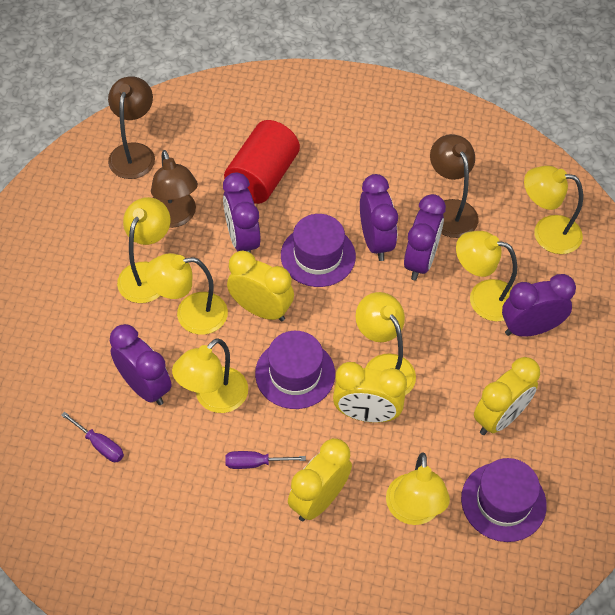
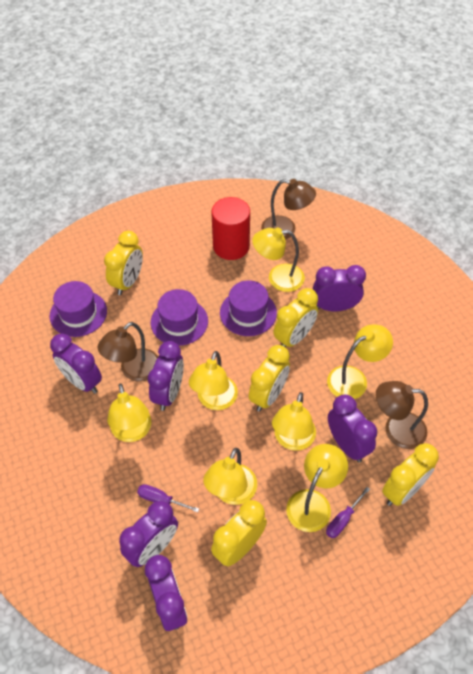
purple clock: [110,324,172,405] [223,172,261,253] [360,174,398,261] [404,194,446,280] [502,274,576,337] = 5 -> [50,334,102,394] [119,501,178,567] [145,555,187,631] [148,341,184,411] [313,265,366,311] [328,395,377,462] = 6
yellow clock: [227,250,294,321] [288,438,352,521] [333,362,407,423] [474,357,540,435] = 4 -> [104,231,143,295] [211,500,267,566] [249,345,290,412] [273,288,318,347] [382,443,439,506] = 5

